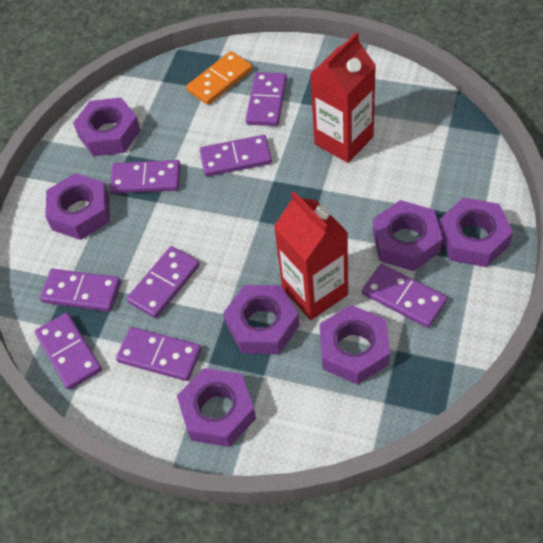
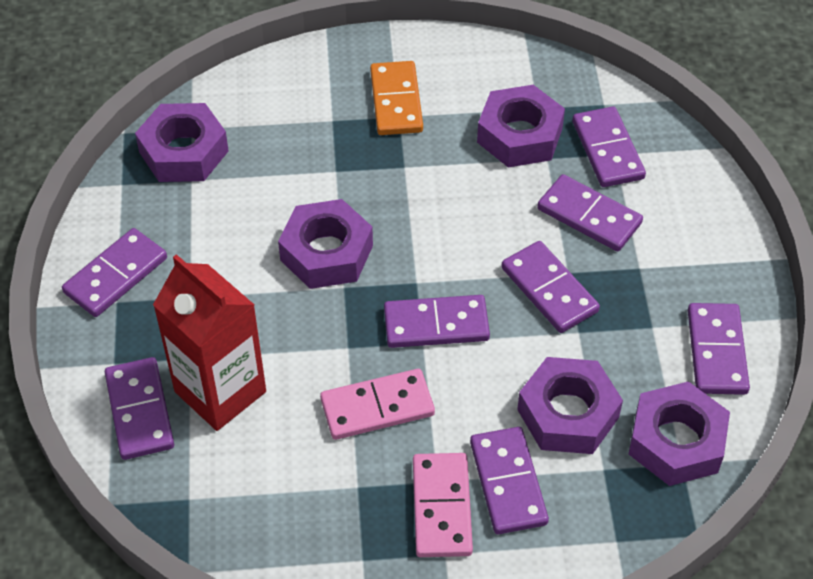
pink domino: none = 0 -> [320,369,435,440] [413,453,473,557] = 2
purple nut: [45,173,110,240] [73,98,141,156] [177,368,256,447] [223,285,300,354] [319,305,390,385] [373,200,442,271] [439,198,513,267] = 7 -> [135,103,229,182] [278,199,373,289] [477,85,565,167] [517,357,623,454] [629,381,730,486] = 5
red carton: [274,192,348,320] [310,32,376,163] = 2 -> [153,254,266,431] = 1

